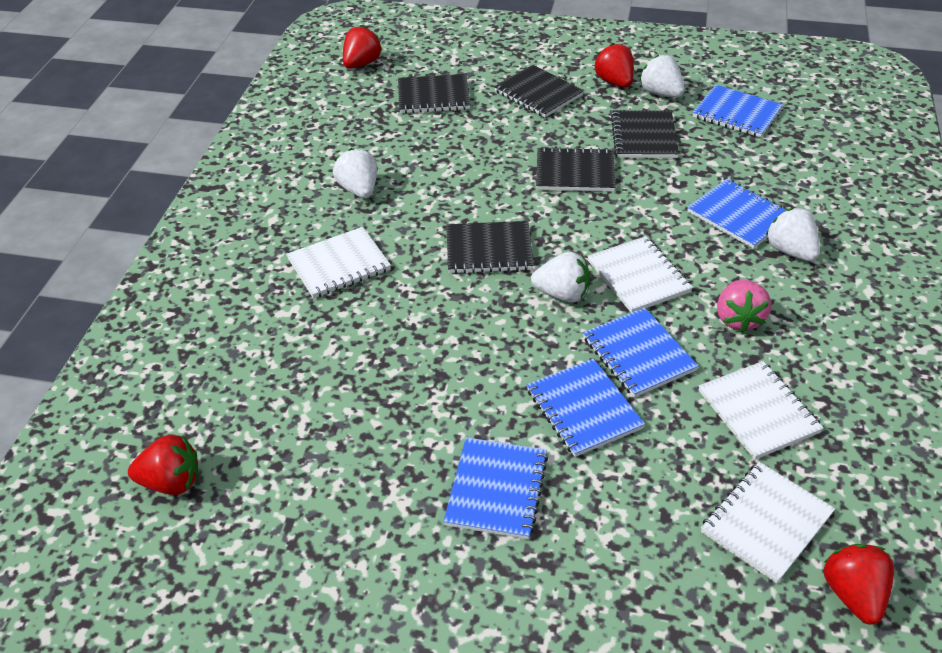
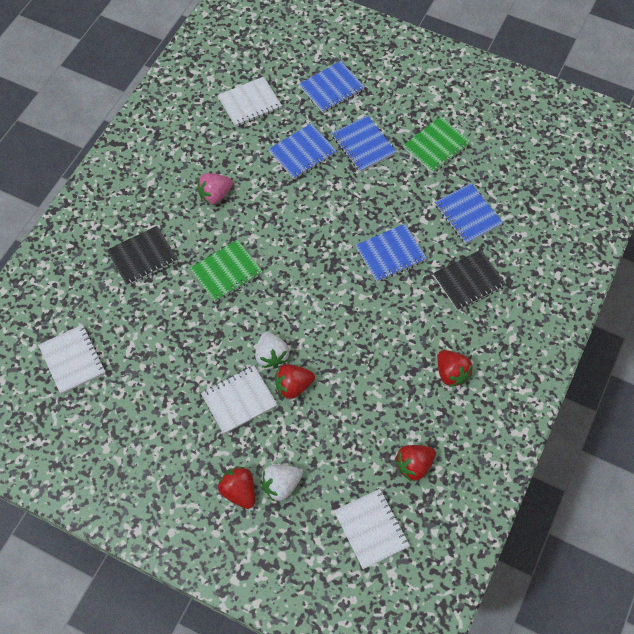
black notebook: [398,74,471,113] [447,221,534,274] [494,65,584,117] [536,147,615,192] [611,110,679,158] = 5 -> [107,226,178,286] [433,250,506,311] = 2
green notebook: none = 0 -> [190,240,263,302] [403,117,471,173] = 2
white strawberry: [333,148,377,198] [531,252,590,303] [639,55,685,97] [766,208,820,261] = 4 -> [255,332,289,369] [261,465,303,502] = 2

